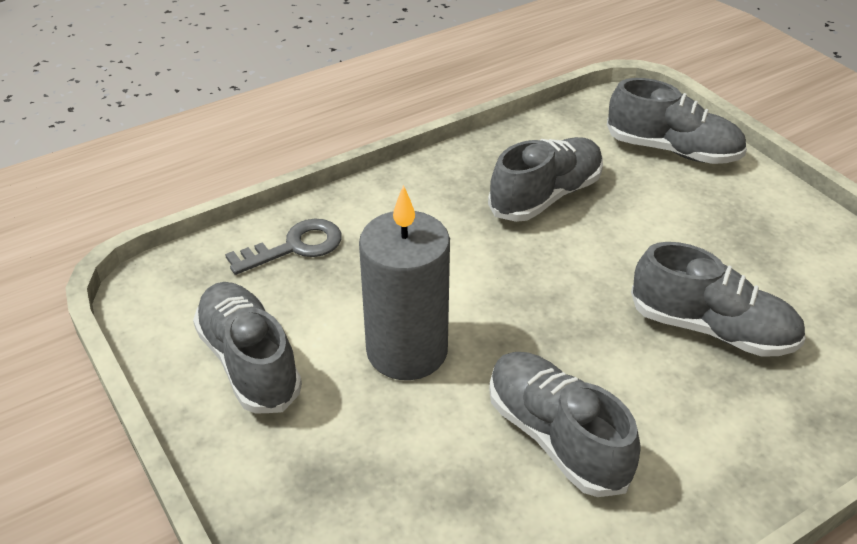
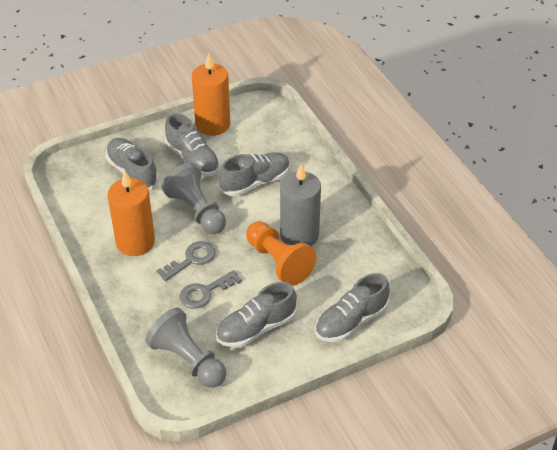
grey key: [225,219,342,275] = 1 -> [156,241,216,281] [180,270,242,309] = 2
grey pawn: none = 0 -> [145,308,226,388] [162,163,226,234] = 2
orange candle: none = 0 -> [107,171,155,256] [192,53,230,136] = 2
orange pawn: none = 0 -> [246,221,317,286] = 1

